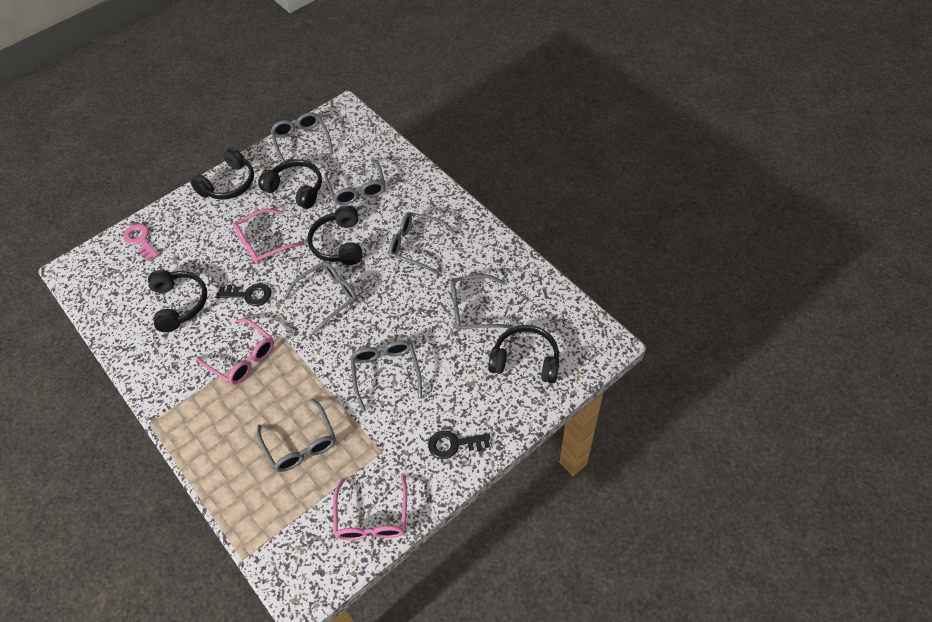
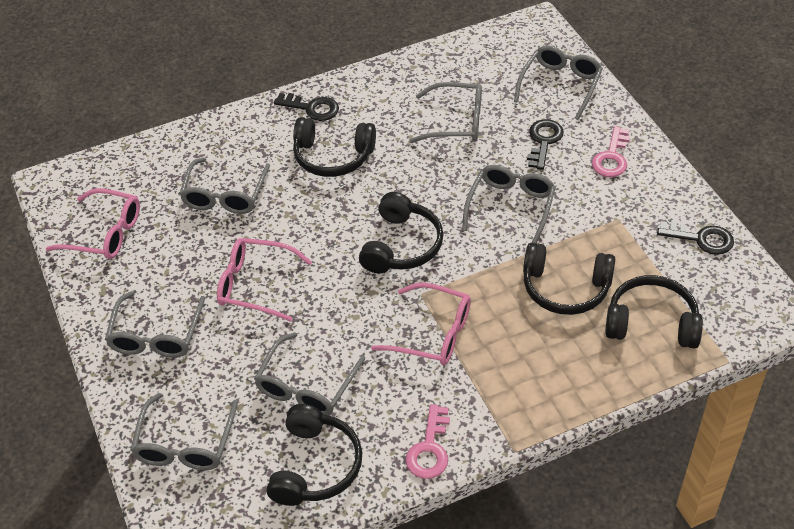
black key: [216,283,271,306] [428,430,490,459] = 2 -> [273,93,339,121] [527,119,564,170] [657,221,734,255] = 3
pink key: [123,224,158,261] = 1 -> [405,404,450,479] [592,127,630,177] = 2

